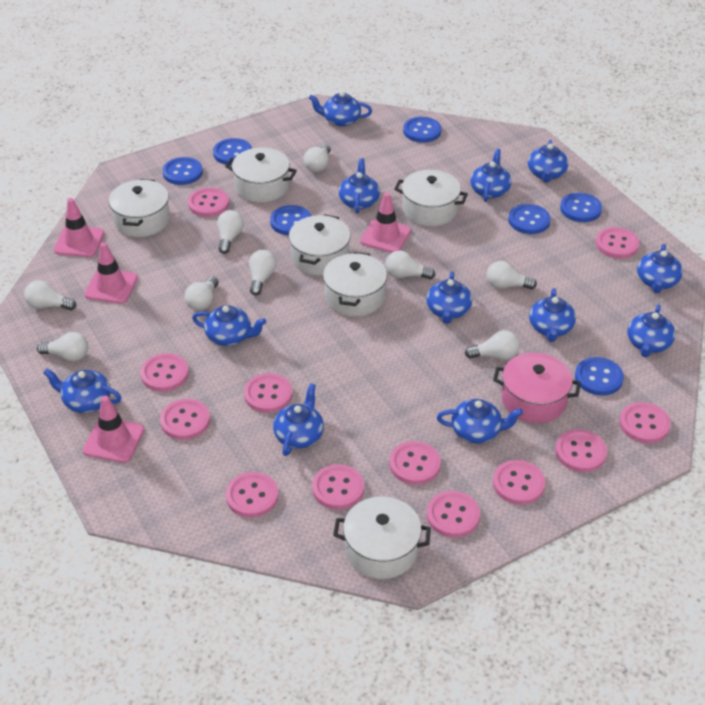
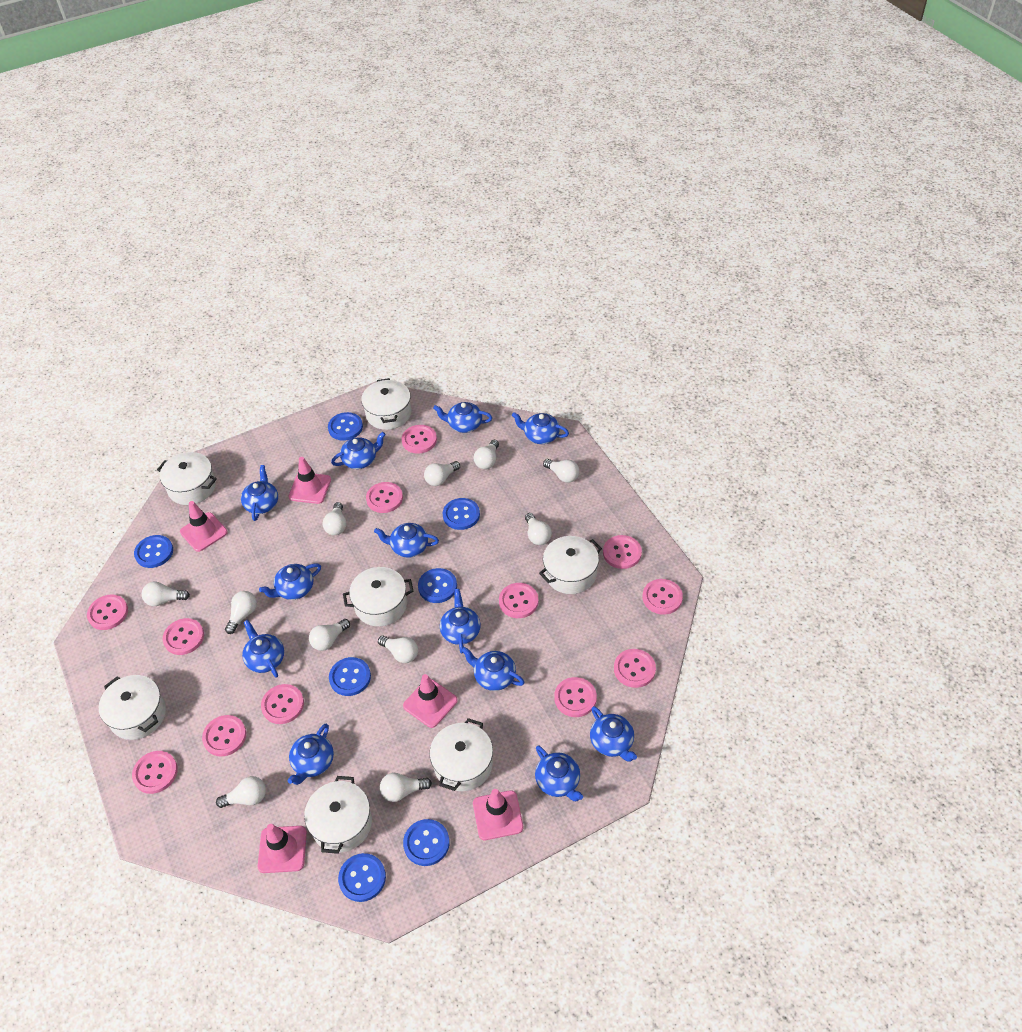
pink pot: [493,353,581,423] = 1 -> none = 0
pink traffic cone: [54,198,104,257] [83,396,144,463] [84,242,138,304] [360,192,411,253] = 4 -> [180,501,228,552] [258,824,307,873] [288,457,331,504] [403,674,458,728] [473,789,523,840] = 5
white light bulb: [24,280,76,311] [37,332,88,362] [184,276,219,311] [217,210,244,254] [249,250,277,295] [304,144,331,172] [385,251,435,280] [465,330,519,360] [486,261,537,289] = 9 -> [142,582,190,606] [216,776,266,808] [225,591,257,634] [309,619,350,651] [322,502,347,535] [378,636,418,663] [380,773,432,802] [424,461,460,486] [474,440,499,469] [525,513,552,545] [543,459,579,483] = 11
white pot: [109,179,170,237] [225,148,297,203] [289,214,351,275] [323,252,387,316] [333,497,431,579] [394,170,468,226] = 6 -> [99,675,166,740] [157,452,217,505] [304,776,372,854] [343,567,414,626] [361,378,411,430] [429,718,493,791] [539,536,602,594] = 7

